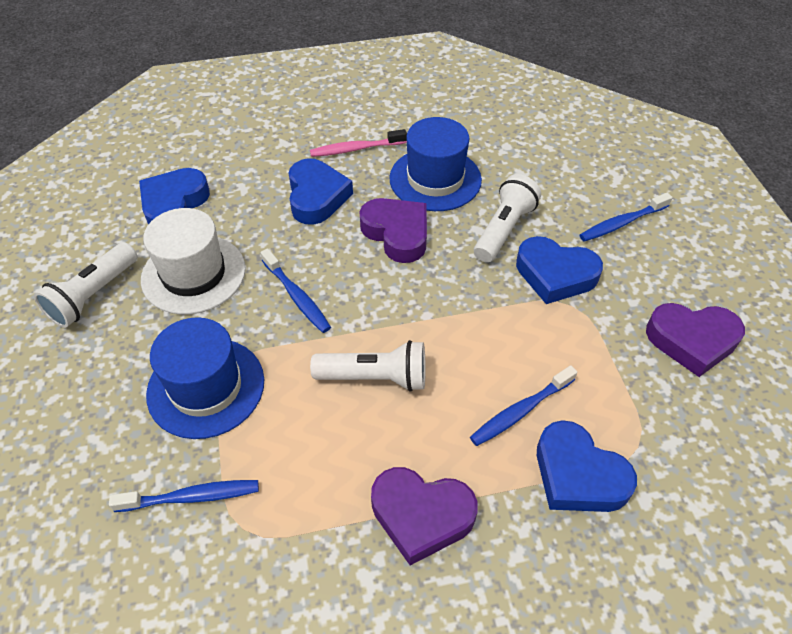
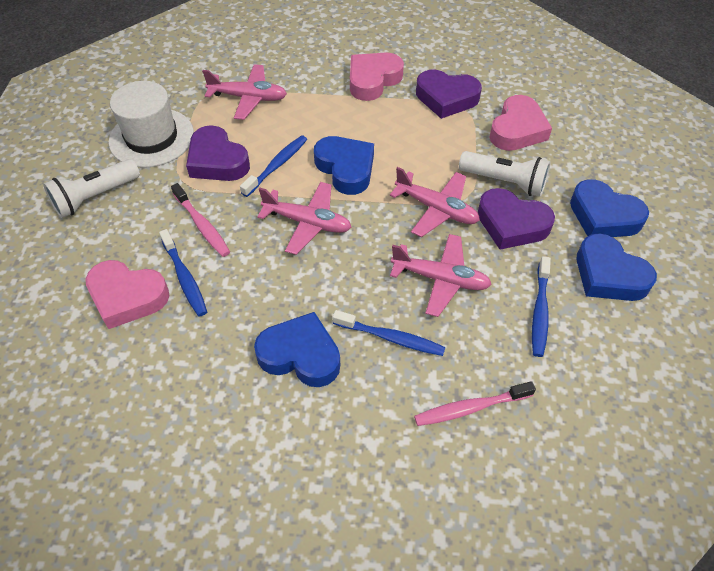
blue hat: [146,317,264,439] [389,117,482,211] = 2 -> none = 0
pink heart: none = 0 -> [85,260,169,329] [350,53,404,101] [489,95,552,151] = 3
pink plane: none = 0 -> [202,64,287,120] [257,182,351,255] [390,167,480,237] [390,234,492,317] = 4
pink toothbrush: [310,129,407,157] = 1 -> [171,183,230,257] [414,381,536,426] = 2
white flashlight: [34,242,137,328] [310,340,426,391] [474,174,541,262] = 3 -> [43,159,140,218] [459,151,551,197] = 2

